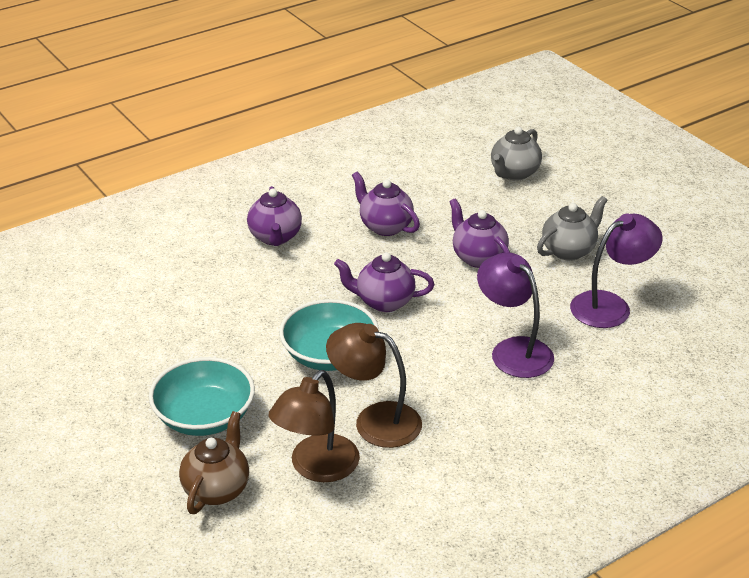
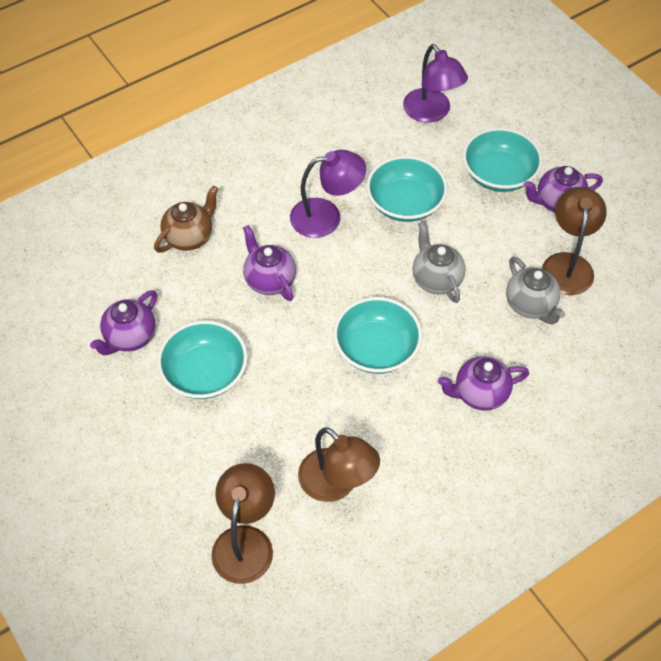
brown lamp: [269,370,360,482] [326,323,422,448] = 2 -> [211,463,275,584] [298,427,380,502] [542,187,607,295] = 3
turquoise bowl: [149,357,255,436] [279,299,379,371] = 2 -> [157,320,248,399] [333,297,422,374] [366,156,448,222] [463,128,543,192] = 4

